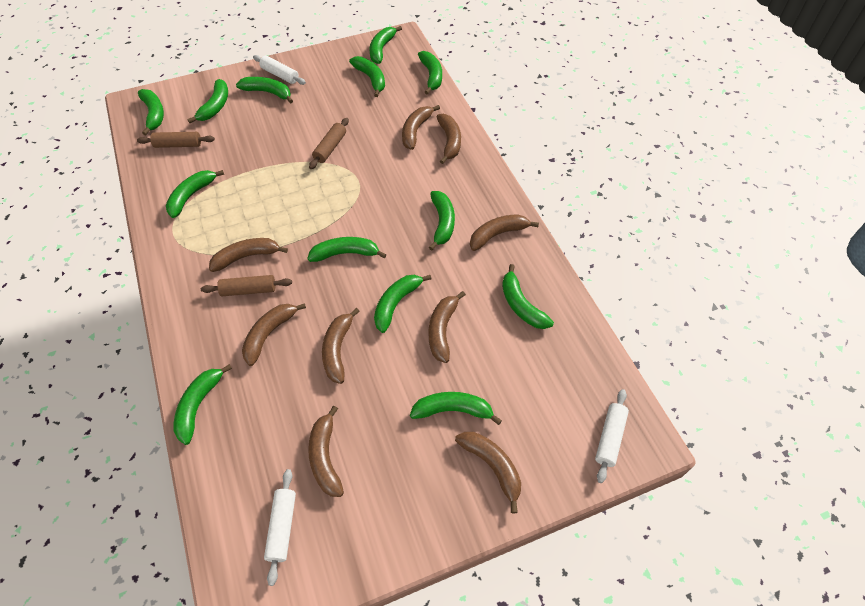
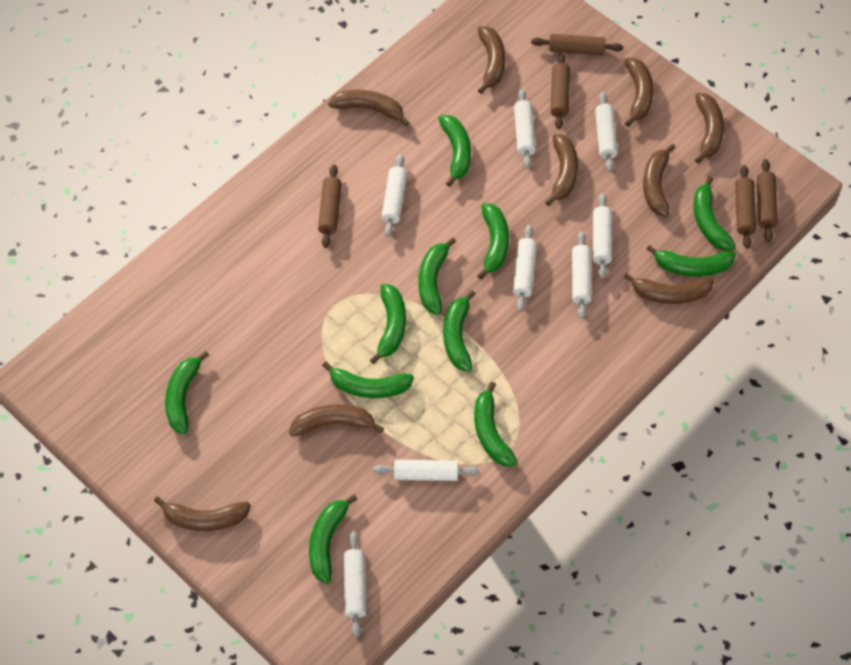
brown rolling pin: [137,132,215,148] [201,275,292,296] [309,118,349,169] = 3 -> [318,164,342,248] [531,34,623,55] [550,52,570,129] [735,165,756,249] [757,159,778,242] = 5
green banana: [138,89,164,135] [166,170,224,218] [173,364,232,445] [188,79,228,123] [236,77,293,104] [307,237,387,262] [349,56,385,97] [370,26,402,64] [374,275,431,333] [410,392,502,425] [418,51,442,95] [429,191,455,251] [502,264,554,329] = 13 -> [165,351,209,434] [309,494,357,584] [322,361,414,398] [370,284,406,364] [418,237,456,315] [438,115,471,187] [443,290,475,371] [474,382,518,467] [477,203,509,280] [646,245,736,277] [693,176,736,251] = 11
white rolling pin: [253,55,306,85] [264,469,296,586] [595,389,629,483] = 3 -> [344,531,367,637] [373,460,480,481] [381,154,407,237] [513,225,537,311] [514,89,536,168] [572,231,592,319] [593,193,612,279] [595,92,618,171] = 8

